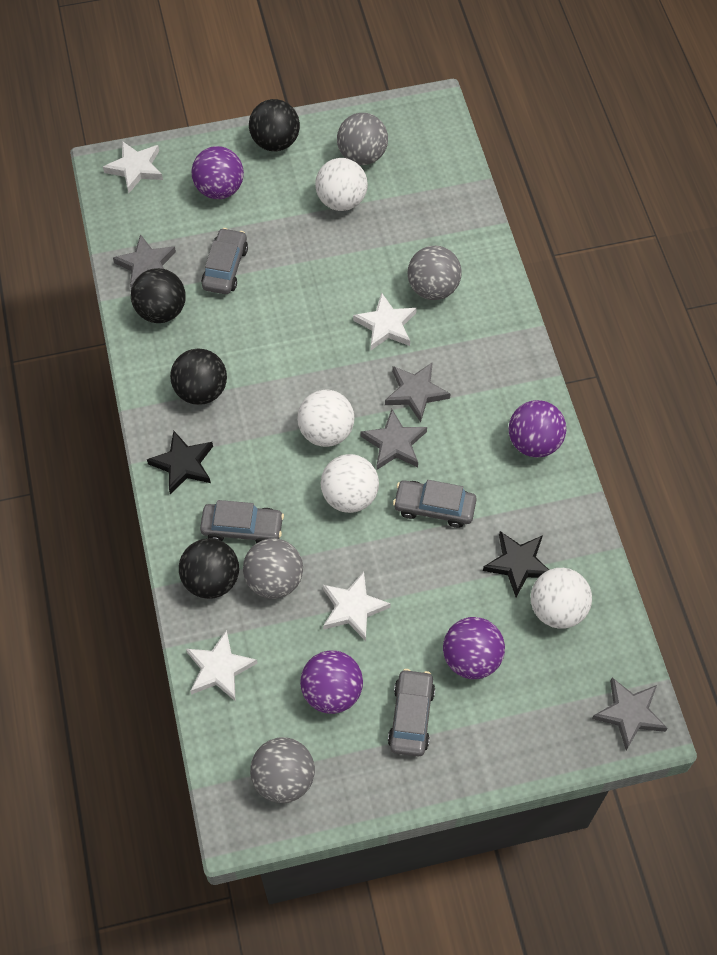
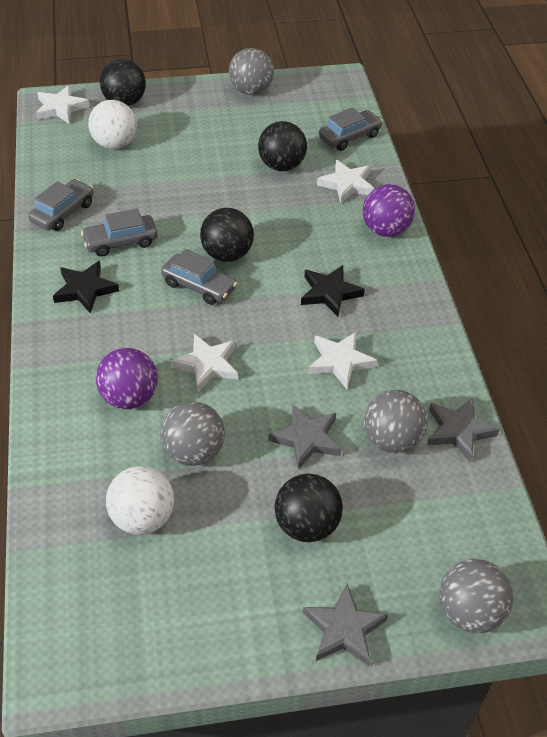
grey star: [113,234,176,289] [361,409,427,470] [385,362,450,422] [592,678,668,750] = 4 -> [269,404,341,470] [303,584,388,666] [427,398,500,462] = 3
purple ball: [192,146,244,199] [300,650,363,714] [443,617,505,679] [509,400,566,458] = 4 -> [96,348,158,409] [363,184,415,237] = 2
white ball: [297,390,355,447] [315,158,368,211] [320,454,379,513] [531,568,592,629] = 4 -> [88,100,137,149] [106,466,174,535] = 2

